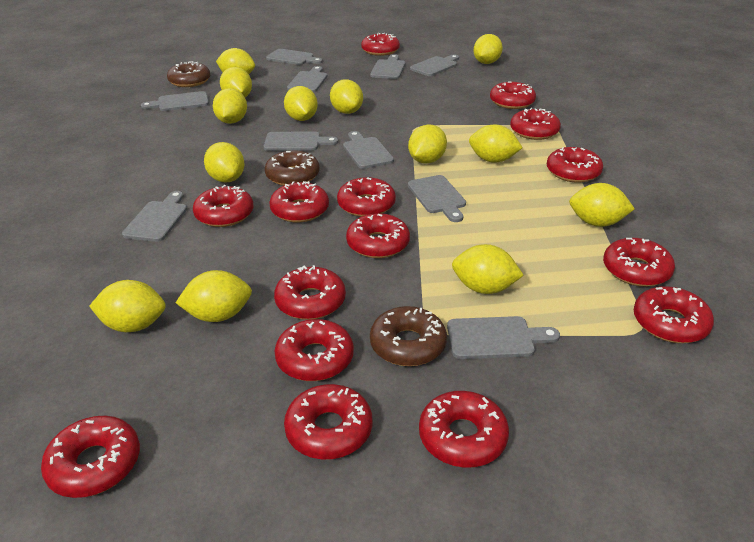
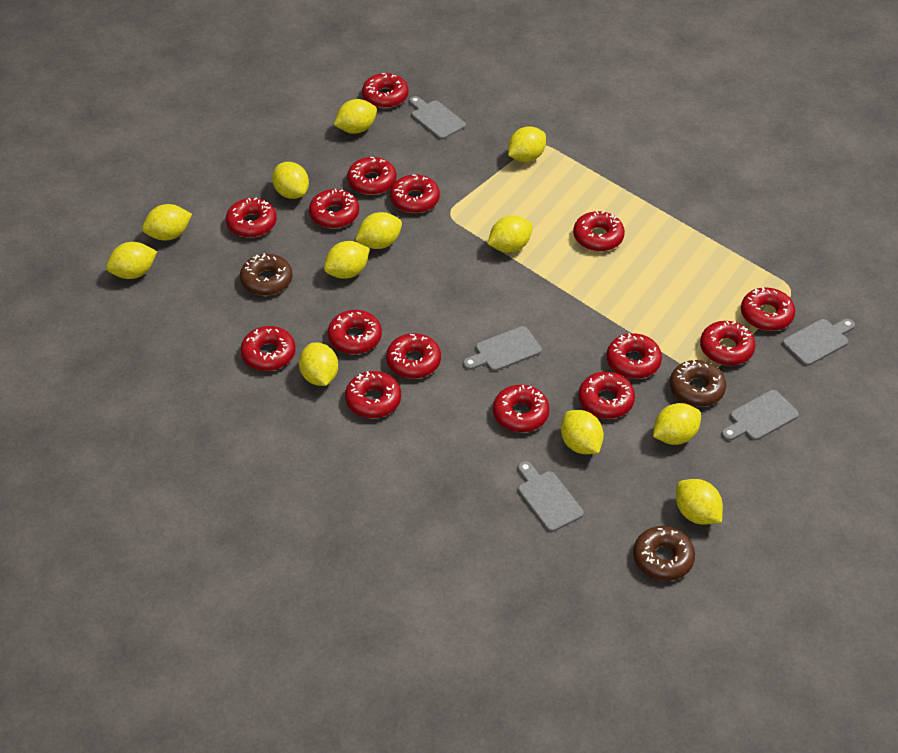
grey cutting board: [122,191,187,242] [141,91,209,111] [264,132,338,151] [266,49,323,65] [287,66,327,92] [343,131,394,169] [370,54,405,79] [408,175,466,222] [410,55,459,76] [447,316,560,359] = 10 -> [409,96,466,139] [463,326,542,371] [518,461,584,532] [722,390,799,441] [783,319,855,366] = 5
yellow lemon: [89,280,166,332] [176,270,252,322] [204,142,244,183] [213,88,247,124] [216,48,255,74] [220,67,252,97] [284,86,318,121] [330,79,363,114] [408,124,447,164] [452,244,524,294] [469,125,523,163] [474,34,503,64] [569,183,635,227] = 13 -> [106,242,157,279] [142,204,192,240] [272,162,309,199] [299,342,338,386] [324,241,370,279] [334,99,377,134] [355,212,402,249] [488,216,533,253] [508,126,546,162] [561,410,604,454] [653,403,701,445] [676,479,723,525] = 12

